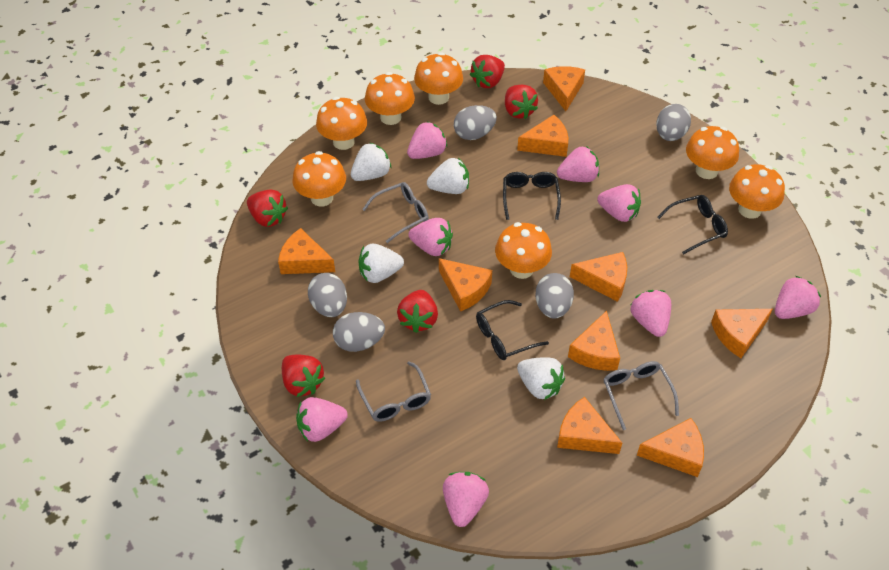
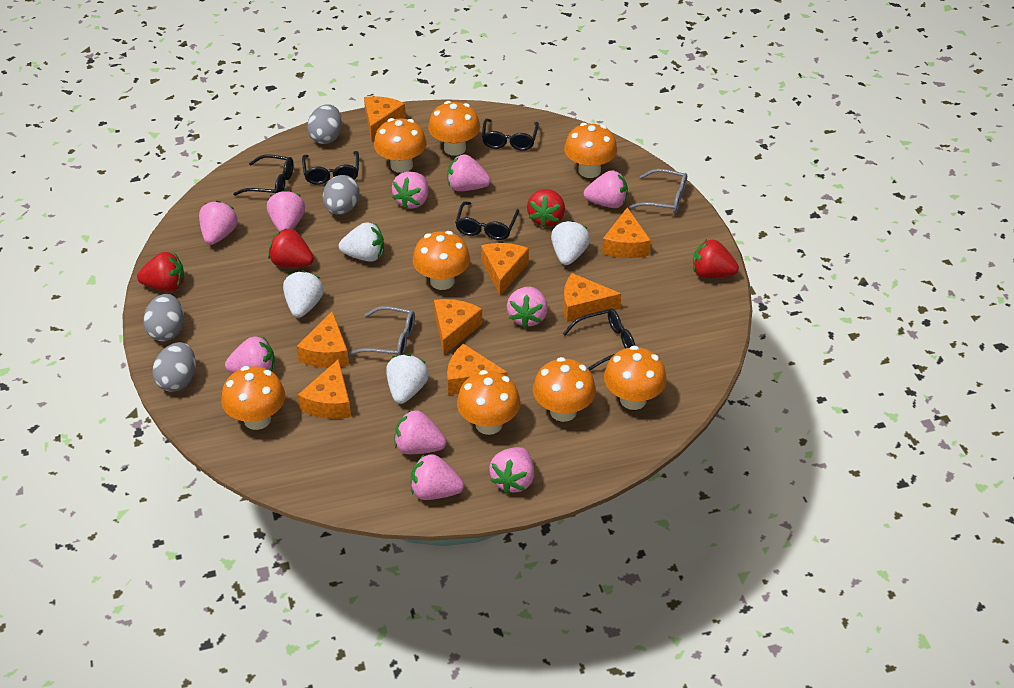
black glasses: [476,300,549,360] [503,172,561,220] [657,195,728,255] = 3 -> [233,155,294,196] [302,151,359,185] [455,202,519,240] [482,119,539,151] [563,309,635,370] = 5
grey egg: [308,273,347,317] [333,312,385,352] [454,105,497,140] [535,273,574,319] [656,104,691,141] = 5 -> [143,294,184,341] [152,342,196,392] [307,104,342,144] [323,175,360,215] = 4
grey glasses: [356,361,431,422] [363,182,429,243] [603,361,679,430] = 3 -> [349,306,415,355] [629,169,687,214] = 2
orange cheese: [278,228,335,274] [439,258,492,312] [517,115,568,157] [543,66,585,111] [557,397,622,454] [568,311,620,371] [570,252,627,302] [637,418,704,477] [711,309,773,358] = 9 -> [297,311,349,368] [298,359,351,419] [364,96,406,141] [434,299,482,355] [447,344,508,395] [481,243,529,296] [563,273,621,322] [602,207,651,258] = 8
orange mushroom: [292,151,346,206] [316,97,367,150] [365,72,415,125] [414,52,463,105] [495,222,552,279] [686,126,739,179] [729,164,785,219] = 7 -> [221,366,285,430] [374,118,427,173] [413,231,470,290] [428,101,480,156] [457,370,521,435] [533,357,596,422] [564,123,617,178] [604,346,667,410] = 8
pink strawberry: [296,397,348,442] [407,121,447,159] [409,218,453,256] [443,472,489,527] [557,146,599,182] [597,184,641,222] [631,290,671,337] [775,276,821,319] = 8 -> [199,201,238,245] [225,336,275,373] [267,190,305,232] [392,172,428,209] [395,410,447,454] [411,454,464,500] [447,155,491,191] [489,447,534,494] [507,287,548,328] [584,170,628,208] = 10
red strawberry: [247,190,288,227] [282,355,325,397] [397,290,438,333] [470,55,505,88] [505,85,538,119] = 5 -> [137,252,184,292] [268,228,314,267] [527,189,565,228] [693,239,739,278] = 4

